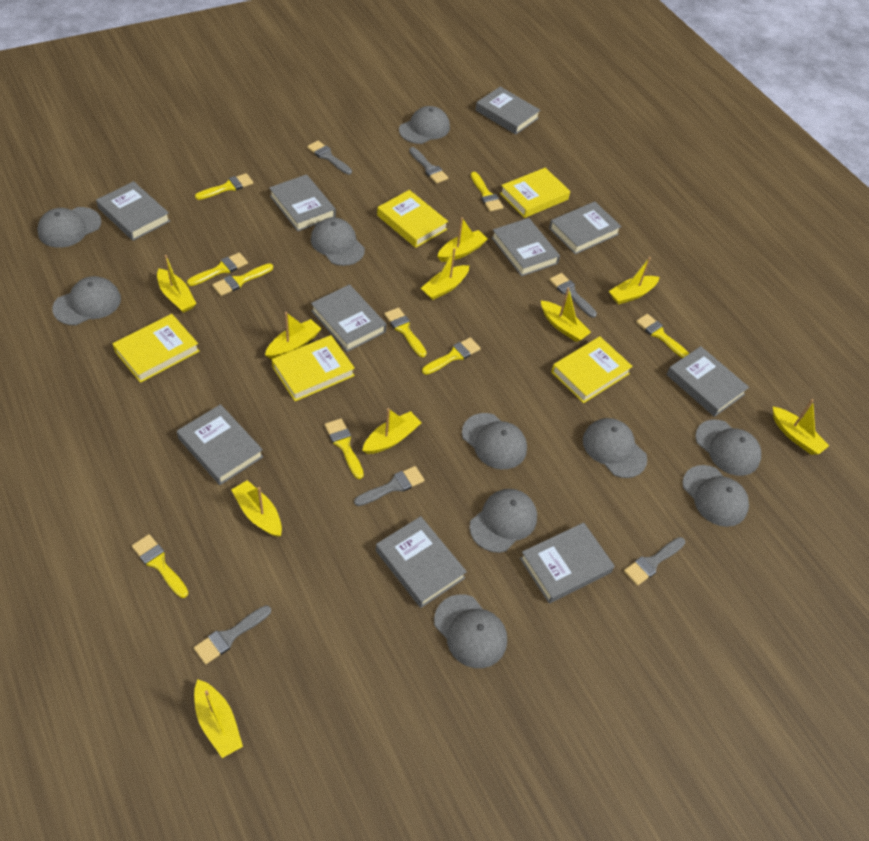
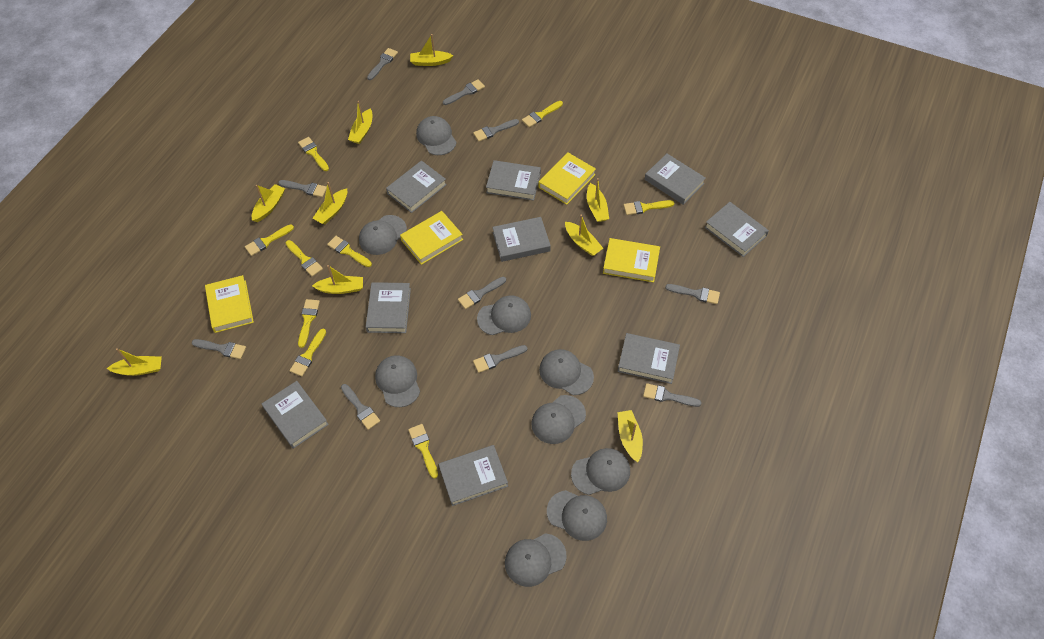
grey book: [96,181,170,241] [177,404,264,485] [269,174,336,231] [311,284,386,352] [376,516,467,608] [475,87,540,135] [491,218,560,276] [520,523,615,604] [549,201,622,254] [666,346,749,417] = 10 -> [262,381,329,449] [366,282,411,333] [386,160,447,213] [439,445,508,506] [486,160,541,201] [492,217,551,262] [618,333,680,384] [644,154,706,205] [705,202,769,257] = 9
grey brush: [194,605,271,664] [307,141,352,175] [354,466,425,506] [409,147,448,184] [549,273,597,318] [624,537,685,586] = 6 -> [192,339,246,359] [278,180,327,197] [341,384,380,430] [367,48,398,80] [443,79,485,105] [458,277,506,309] [473,119,519,142] [473,345,528,373] [643,383,702,407] [665,284,720,304] = 10
grey cap: [37,207,101,248] [52,276,121,325] [311,217,365,266] [399,106,450,144] [434,594,507,668] [462,413,527,469] [469,489,537,553] [583,418,647,478] [683,465,749,527] [695,420,761,476] = 10 -> [359,215,407,255] [375,355,420,407] [416,116,457,155] [477,295,531,335] [505,533,567,587] [531,395,586,444] [539,349,594,395] [547,490,607,541] [571,448,630,495] = 9
yellow boat: [157,255,196,313] [194,679,243,758] [232,480,282,537] [265,312,321,359] [362,408,422,454] [421,248,469,300] [437,217,488,262] [541,288,591,342] [609,257,659,305] [773,399,829,455] = 10 -> [107,348,162,376] [252,184,285,222] [312,182,347,224] [312,265,363,294] [348,101,372,144] [410,34,454,66] [565,215,603,256] [587,178,609,222] [617,410,643,462] = 9
yellow book: [112,314,199,383] [272,335,355,401] [377,190,448,248] [500,168,570,218] [551,336,633,403] = 5 -> [205,275,254,333] [400,211,463,265] [539,152,596,205] [603,238,660,282] = 4

